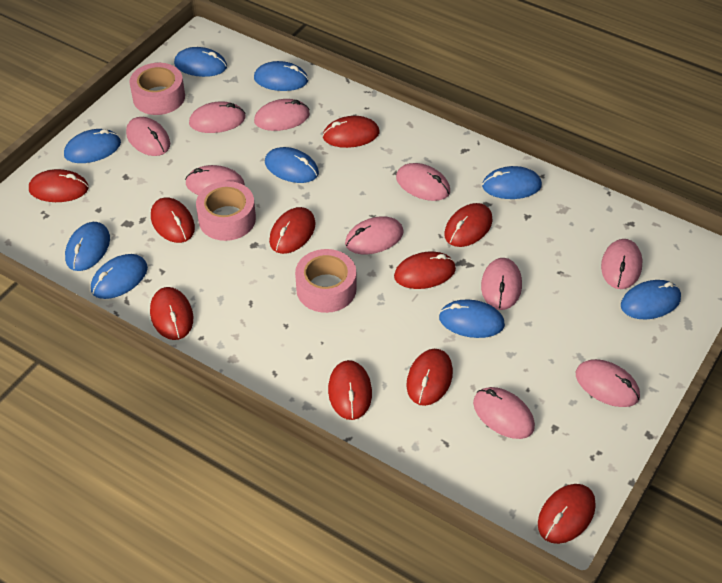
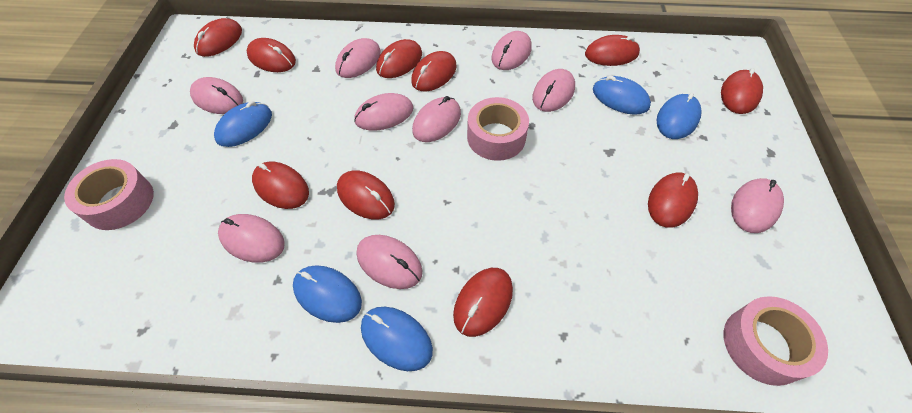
blue mouse: [64,129,121,163] [65,222,110,271] [91,254,148,299] [174,47,227,77] [254,61,308,91] [265,147,319,183] [439,299,505,338] [482,166,542,199] [621,280,681,319] = 9 -> [214,101,272,147] [293,265,362,323] [361,307,433,371] [593,75,651,115] [656,93,701,139] = 5
pink mouse: [126,117,170,156] [185,165,245,195] [189,101,246,133] [254,99,310,131] [345,216,404,254] [396,163,450,201] [473,387,535,439] [481,258,522,310] [576,359,640,407] [601,239,643,289] = 10 -> [190,77,243,114] [218,214,285,263] [335,38,381,78] [354,93,413,131] [357,235,422,289] [412,96,461,142] [491,31,532,70] [532,69,575,112] [731,178,784,233] = 9

